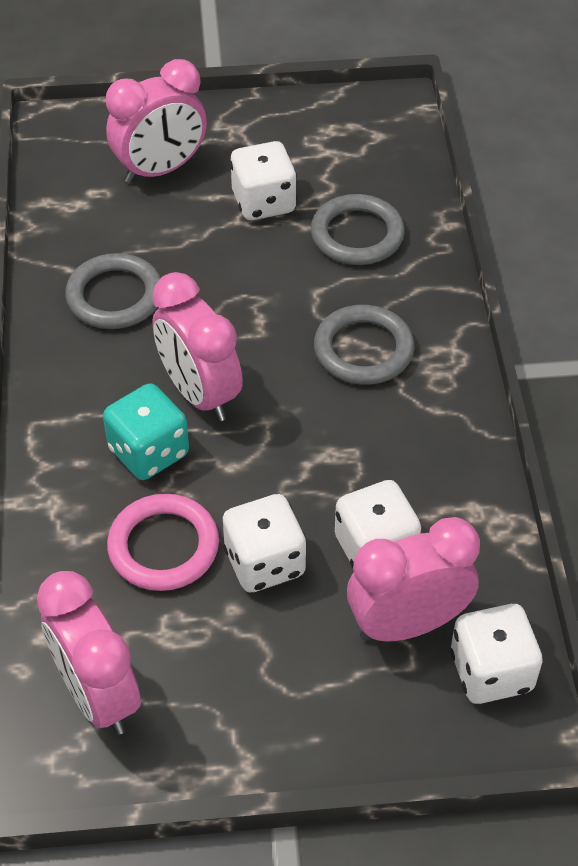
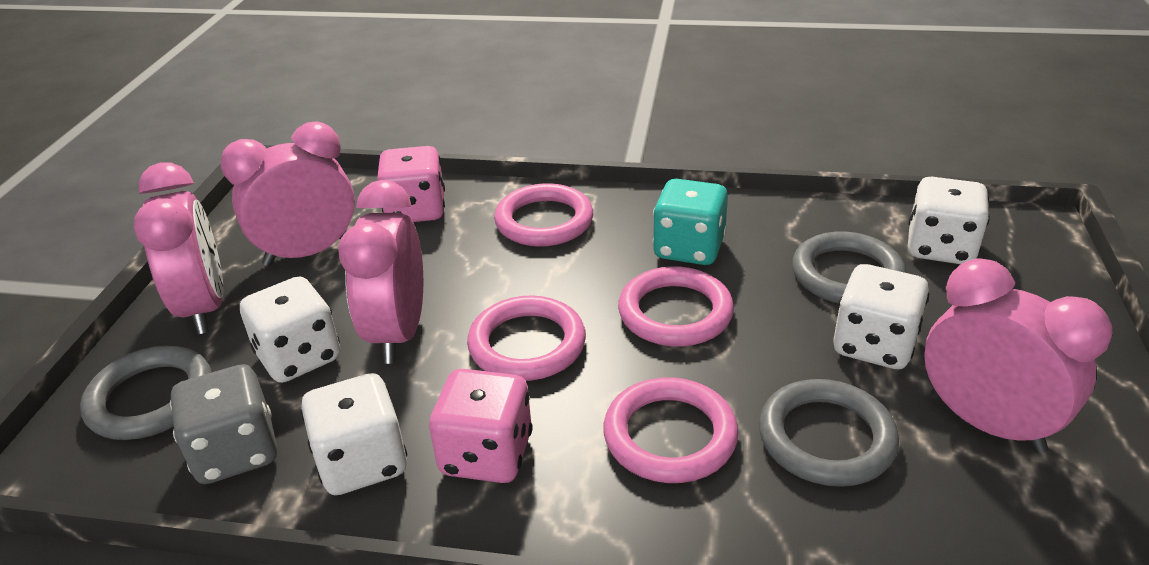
grey dice: none = 0 -> [170,364,277,484] = 1
pink dice: none = 0 -> [377,146,445,222] [429,369,533,483] = 2
pink ring: [107,494,219,591] = 1 -> [467,295,586,381] [494,183,593,247] [603,377,739,483] [618,266,734,347] = 4

